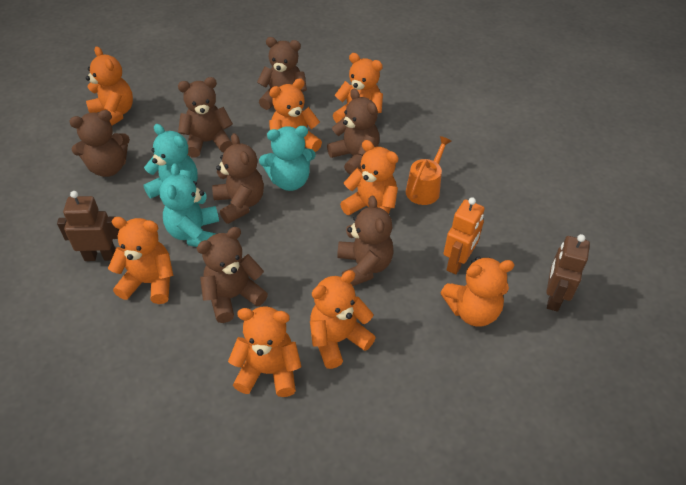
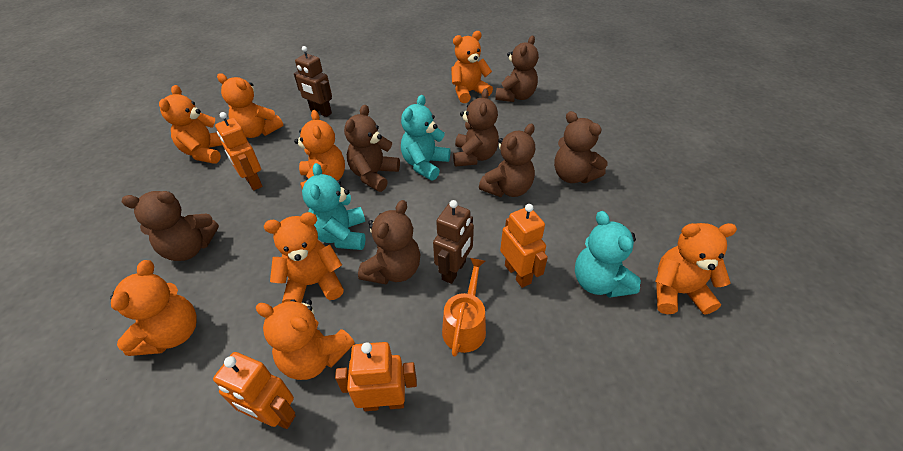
orange robot: [444,198,484,275] = 1 -> [213,352,296,429] [215,112,263,190] [335,342,417,411] [500,204,548,288] = 4

